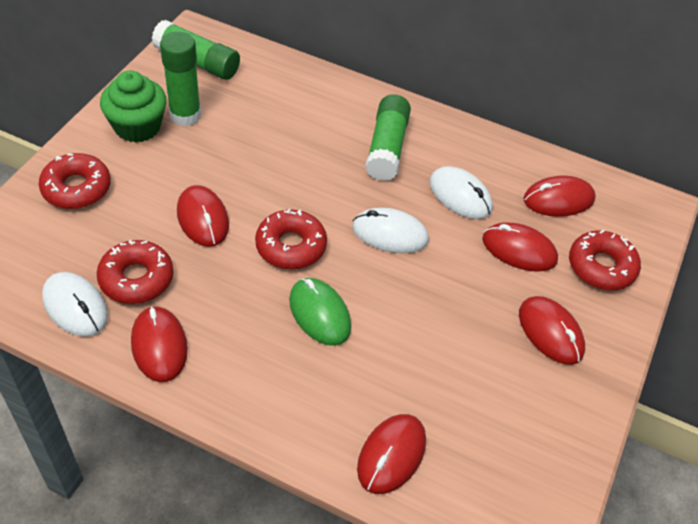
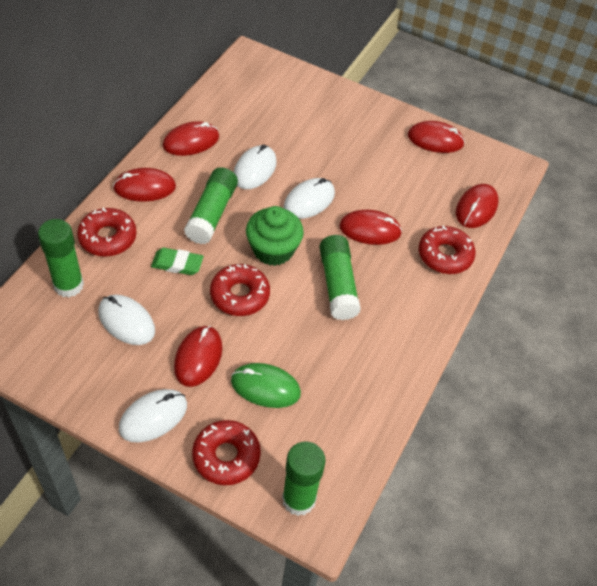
green eraser: none = 0 -> [151,248,204,275] = 1
green glue stick: [152,20,240,80] [160,32,201,126] [366,94,411,181] = 3 -> [38,219,84,297] [184,167,238,244] [282,442,326,516] [319,235,361,320] = 4
white mouse: [42,272,108,337] [352,208,429,253] [429,166,493,219] = 3 -> [98,295,155,345] [119,389,187,442] [233,144,277,189] [284,178,335,219] = 4

